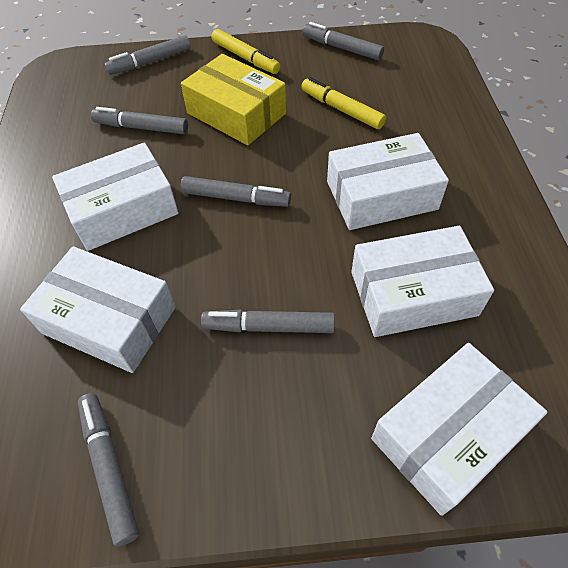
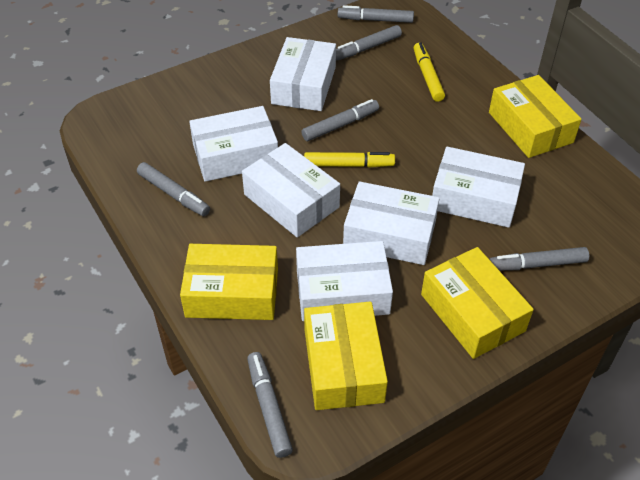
white box: [20,246,176,373] [52,142,178,251] [327,133,449,230] [351,226,494,337] [371,343,547,516] = 5 -> [189,106,278,182] [242,143,340,237] [270,37,336,111] [296,241,393,321] [343,181,440,265] [432,147,525,228] = 6
yellow box: [181,54,286,145] = 1 -> [180,244,278,320] [304,302,388,410] [421,247,534,359] [489,75,582,158] = 4

